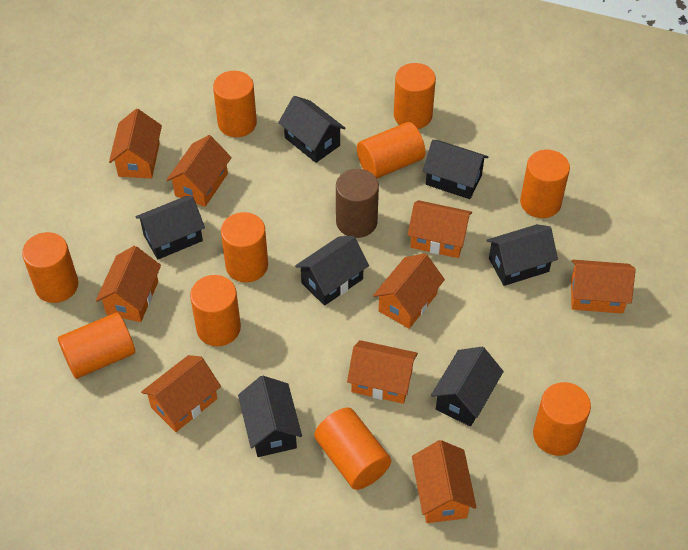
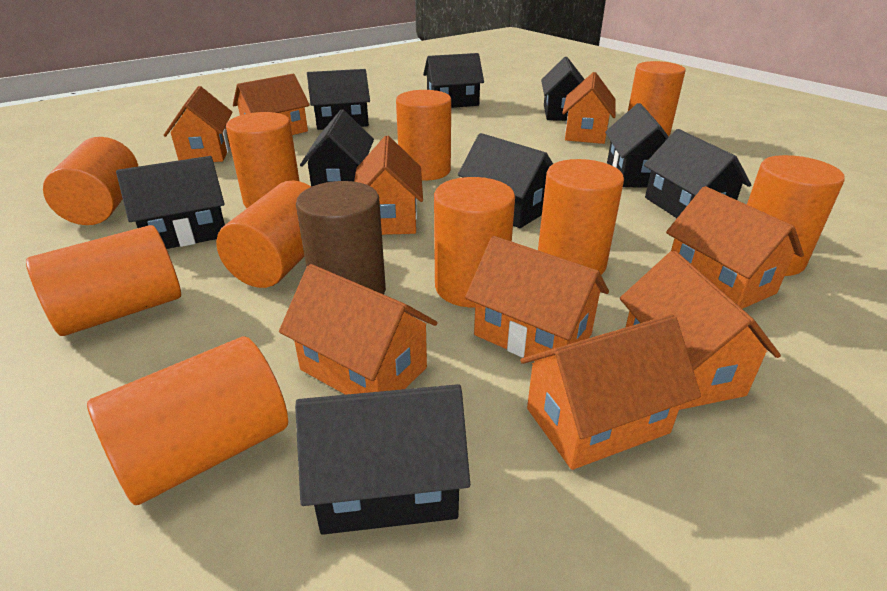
black house: [135,196,205,260] [238,376,302,457] [278,96,346,163] [295,236,369,306] [423,140,488,199] [431,347,504,426] [486,224,558,286] = 7 -> [116,156,225,249] [295,384,470,535] [300,110,374,187] [307,69,370,130] [423,53,484,108] [458,133,553,228] [541,57,585,121] [605,103,669,187] [644,129,751,218] = 9

